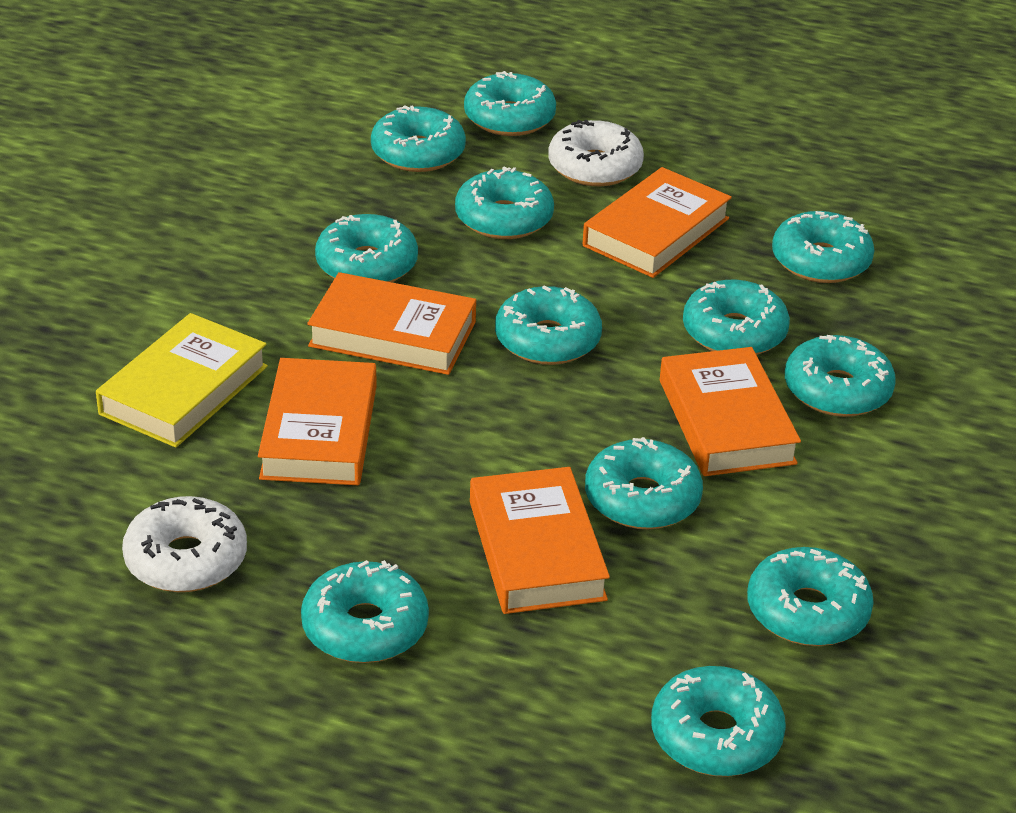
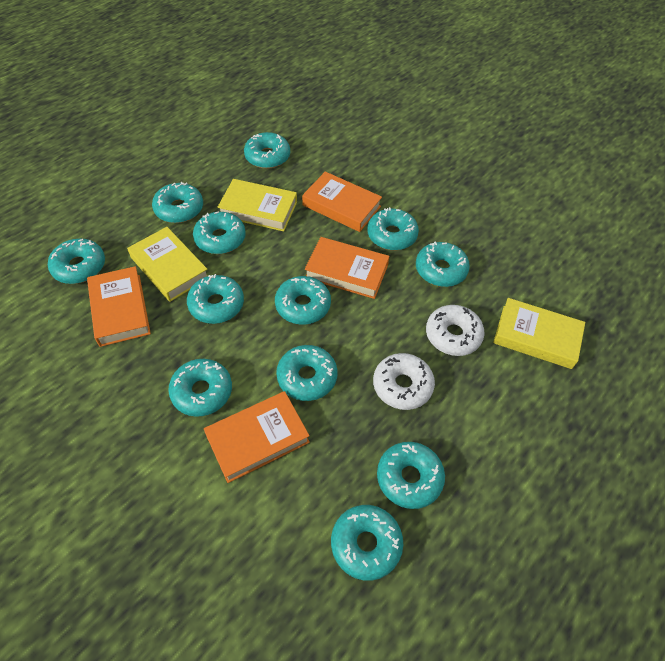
orange book: [258,358,376,485] [307,272,476,375] [470,467,610,614] [583,167,732,278] [660,347,801,476] = 5 -> [87,266,151,347] [204,391,310,483] [302,171,382,232] [305,237,389,299] = 4
yellow book: [96,313,268,448] = 1 -> [127,227,208,302] [217,179,297,231] [493,298,585,369] = 3

